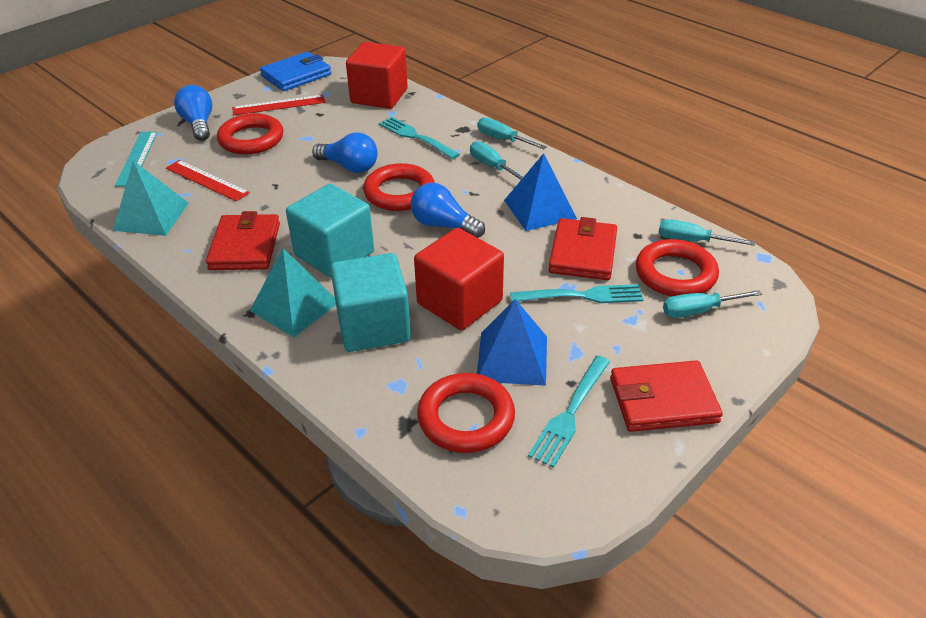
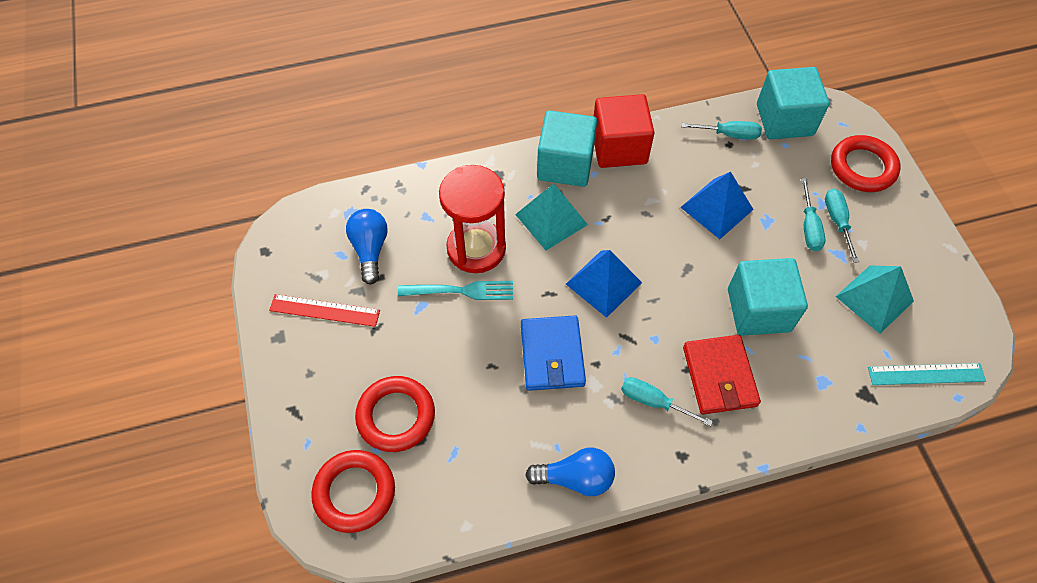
blue light bulb: [174,85,212,141] [312,132,378,173] [410,183,485,238] = 3 -> [346,209,388,285] [525,448,615,496] = 2
red cube: [346,42,408,109] [414,228,504,330] = 2 -> [594,94,655,168] = 1
red hourglass: none = 0 -> [439,165,506,273] = 1
red ring: [217,113,284,155] [363,163,435,211] [417,373,515,453] [636,239,719,296] = 4 -> [311,450,395,533] [355,376,435,452] [831,135,901,192] = 3
red ruler: [166,160,250,202] [232,95,325,115] = 2 -> [269,294,380,327] = 1
red wallet: [206,211,280,270] [549,217,617,280] [610,360,723,432] = 3 -> [683,335,761,414] = 1
turquoise cube: [286,184,374,278] [330,253,411,352] = 2 -> [537,110,597,187] [728,258,808,336] [757,67,829,139] = 3
turquoise fork: [379,117,460,159] [510,284,644,303] [528,356,610,468] = 3 -> [398,281,513,300] = 1

